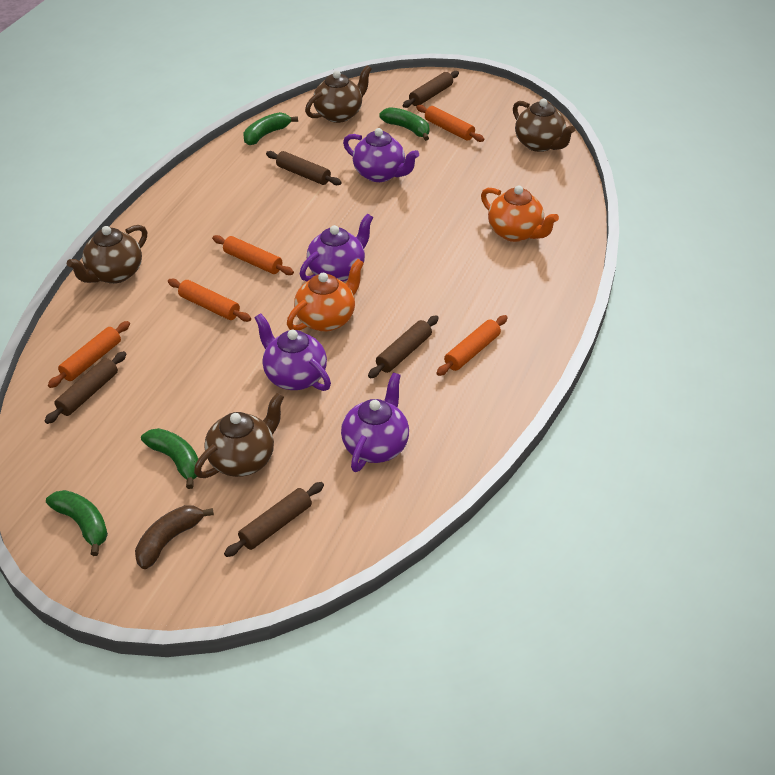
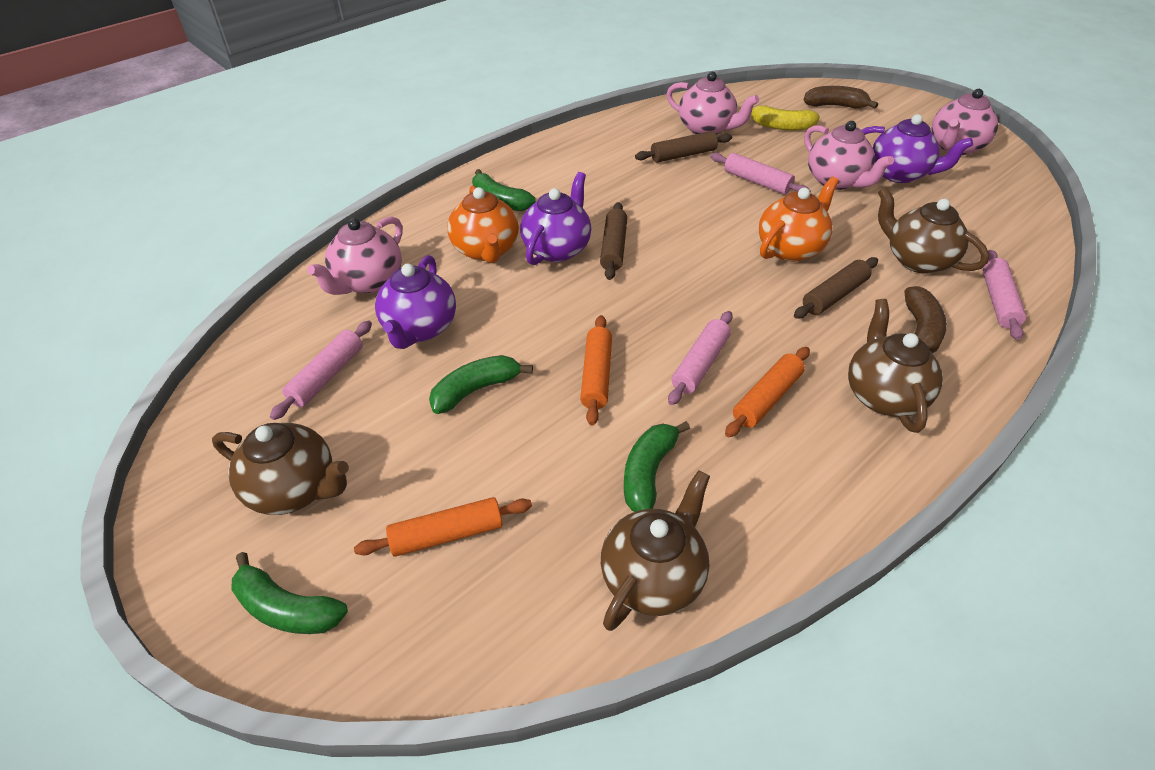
brown banana: [135,505,214,569] = 1 -> [804,86,878,109] [904,286,947,353] = 2
brown rolling pin: [45,351,126,424] [224,482,324,557] [266,151,342,185] [368,315,439,378] [402,71,459,108] = 5 -> [600,202,627,280] [635,131,732,163] [794,257,878,319] = 3
orange rolling pin: [48,321,130,388] [168,279,251,322] [212,235,294,275] [416,105,484,142] [436,315,508,376] = 5 -> [354,497,532,557] [580,315,612,425] [725,347,810,437] = 3
pink rolling pin: none = 0 -> [270,321,372,420] [668,311,733,405] [710,153,811,195] [982,250,1026,340] = 4
pink teapot: none = 0 -> [307,216,403,295] [666,72,759,135] [804,121,894,190] [931,89,998,155] = 4
purple teapot: [254,313,331,391] [300,214,373,282] [341,373,409,472] [343,128,419,182] = 4 -> [375,255,456,349] [520,172,591,265] [862,114,973,183] = 3
yellow banana: none = 0 -> [751,106,820,131] = 1

